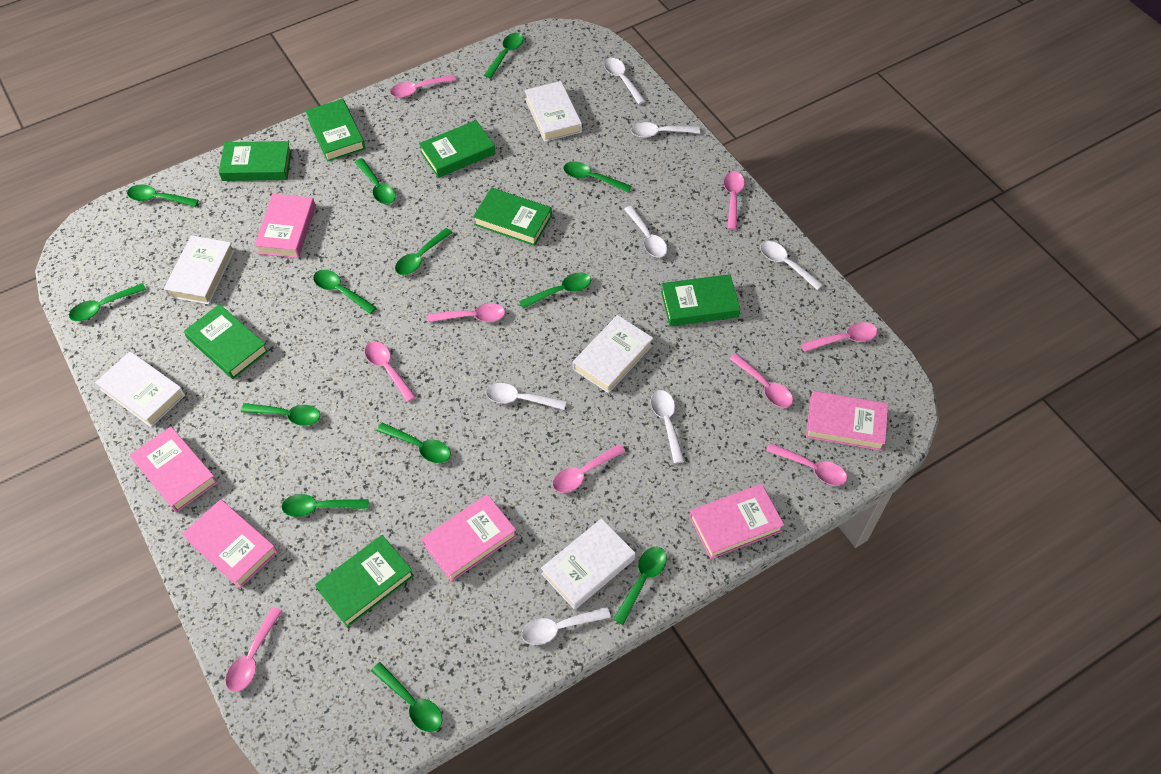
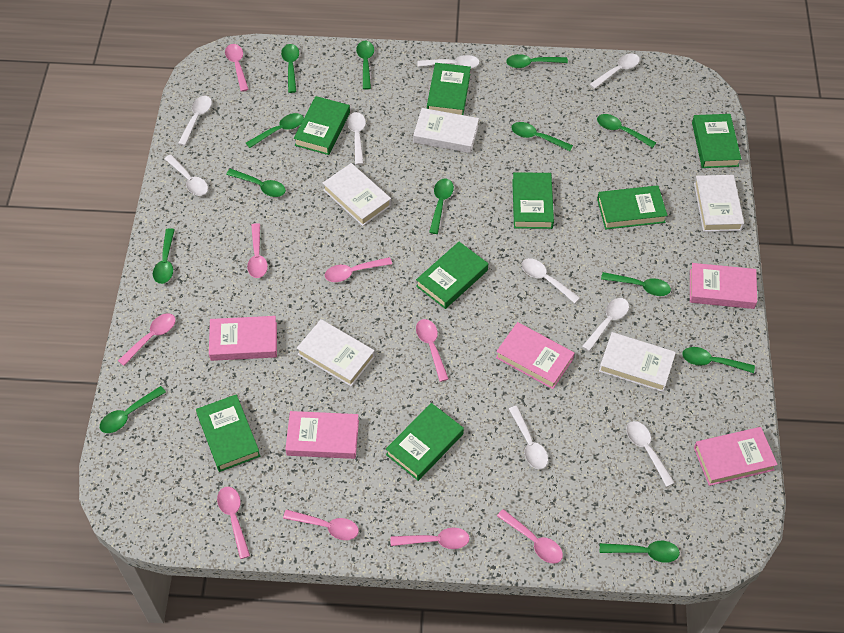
green book: [184,304,268,379] [219,141,292,181] [305,99,365,162] [315,535,414,627] [419,120,495,178] [473,187,552,246] [661,274,740,326] = 7 -> [196,394,260,472] [294,96,350,155] [386,403,464,481] [416,242,488,309] [427,63,471,115] [512,172,554,229] [597,185,668,230] [692,114,741,168] = 8
pink book: [130,427,218,512] [182,499,277,588] [254,194,316,258] [422,494,517,582] [690,484,784,559] [806,391,888,451] = 6 -> [209,316,277,361] [285,411,359,459] [496,322,575,389] [690,263,757,309] [694,427,778,486] = 5
white spoon: [486,383,566,410] [522,607,611,645] [604,58,646,104] [624,206,668,258] [631,122,700,138] [651,390,684,463] [760,241,823,290] = 7 -> [165,155,208,196] [178,96,212,146] [347,112,366,165] [418,55,480,68] [509,406,548,469] [521,258,580,303] [582,298,629,351] [590,54,640,89] [626,421,675,487] = 9

